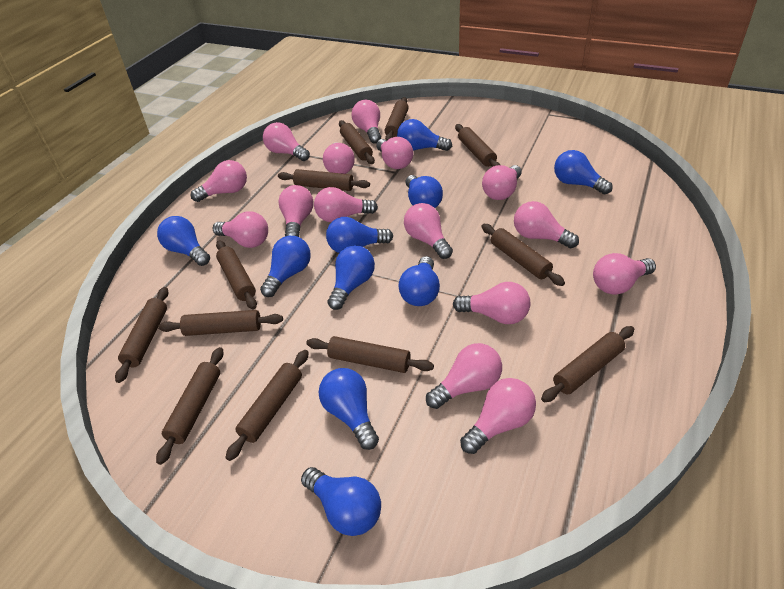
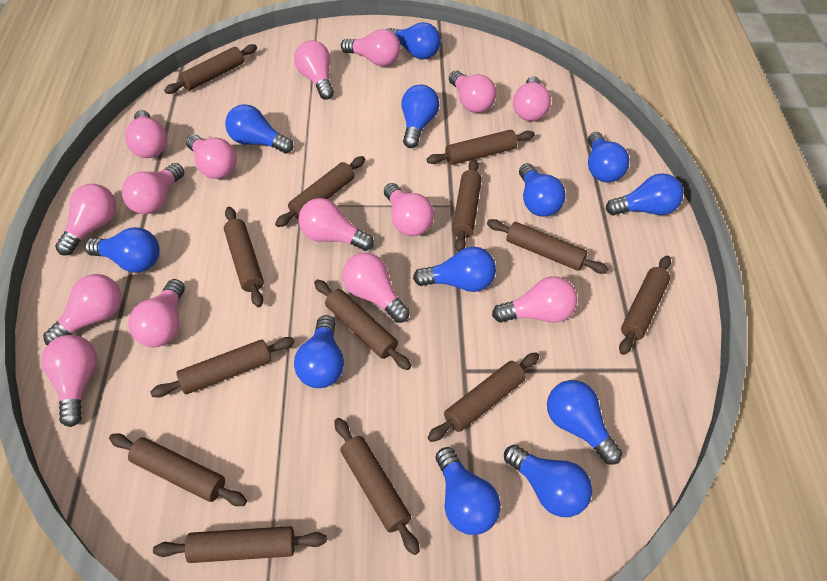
blue light bulb: [157,216,210,266] [260,236,311,297] [301,467,381,536] [318,368,379,450] [326,217,393,253] [328,245,375,310] [397,119,452,151] [398,256,440,306] [406,175,443,208] [554,150,613,194] = 10 -> [85,227,160,273] [225,104,294,154] [294,315,344,388] [387,22,441,59] [402,85,440,148] [413,247,496,292] [436,447,501,535] [504,444,592,517] [519,163,566,217] [547,380,622,465] [588,132,629,182] [606,173,683,216] = 12
brown rolling pin: [115,287,169,383] [156,347,223,465] [158,310,283,336] [216,240,257,310] [226,350,309,461] [278,169,370,191] [306,336,434,373] [339,120,375,164] [385,97,409,140] [455,124,500,167] [481,224,565,286] [541,326,634,402] = 12 -> [109,434,247,506] [150,337,295,397] [153,526,327,563] [164,44,257,94] [224,207,264,307] [275,156,365,227] [314,280,411,370] [335,418,420,555] [427,130,535,165] [428,352,539,442] [452,159,482,252] [487,219,609,274] [619,256,671,355] = 13

